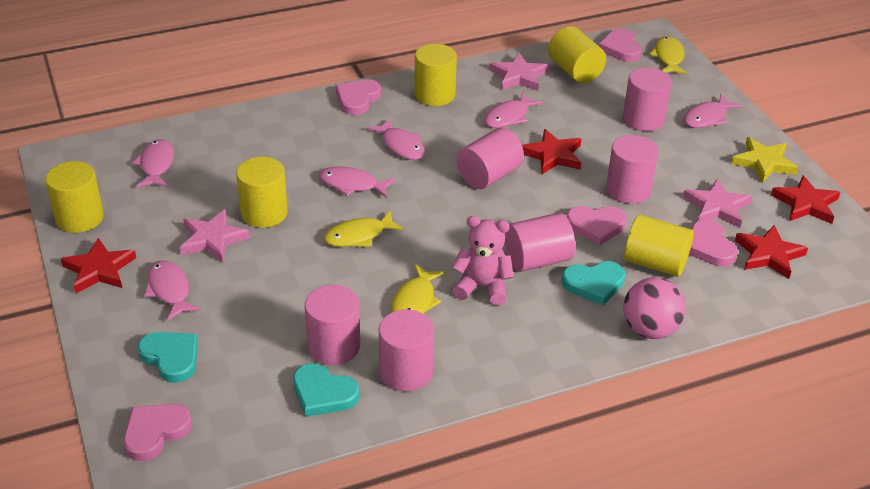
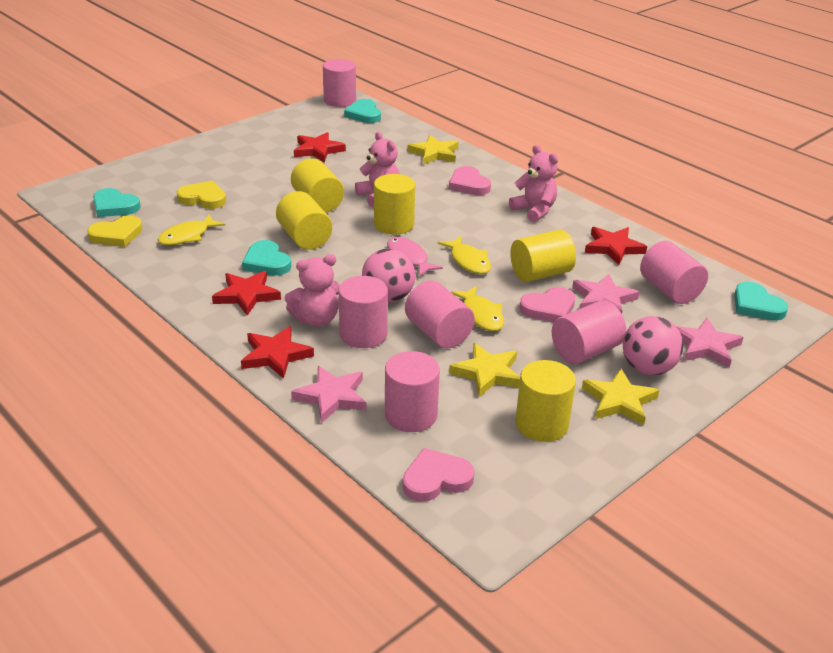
pink ball: [623,278,686,339] = 1 -> [362,248,416,302] [623,316,683,375] = 2
pink fish: [132,139,174,187] [144,260,200,320] [319,167,396,197] [367,118,425,160] [484,92,543,128] [684,94,742,128] = 6 -> [387,237,443,277] = 1
pink heart: [123,404,192,461] [336,79,381,115] [567,206,627,245] [598,28,642,62] [689,219,738,267] = 5 -> [402,448,475,502] [449,166,491,195] [519,287,575,322] = 3
pink teddy bear: [452,216,514,305] = 1 -> [285,254,340,327] [355,132,400,207] [509,145,558,222] = 3
turquoise heart: [138,332,198,383] [293,364,359,417] [562,261,625,305] = 3 -> [93,188,141,217] [242,240,291,276] [344,99,381,123] [734,282,788,321] = 4
yellow heart: none = 0 -> [87,215,143,247] [177,181,226,209] = 2
yellow star: [731,137,799,183] = 1 -> [407,135,459,165] [449,343,520,397] [582,369,659,425] = 3

